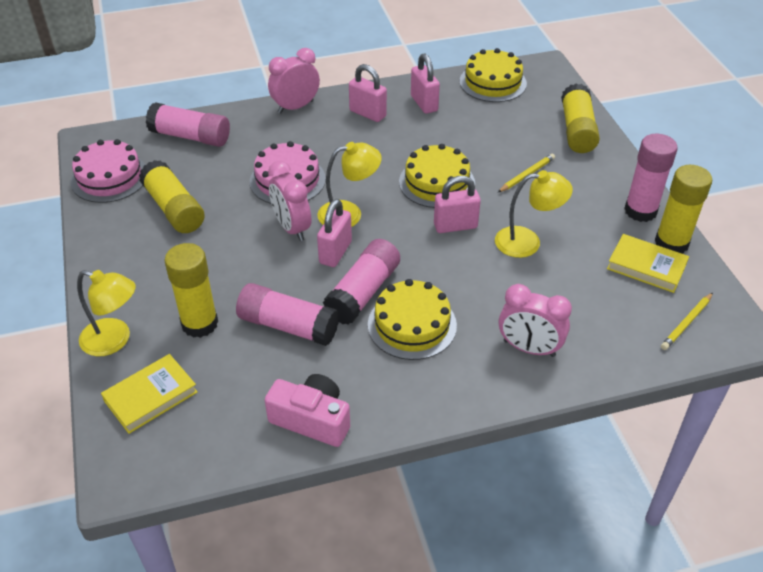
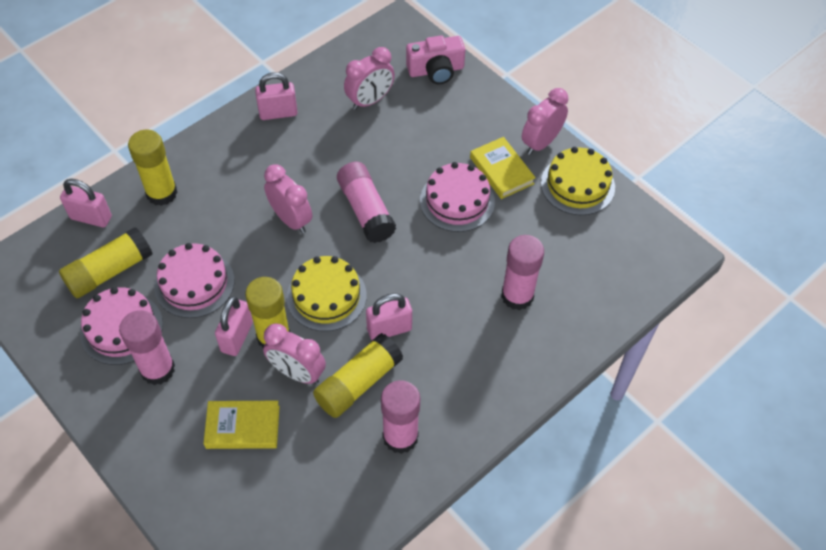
pink cake: [71,139,145,203] [250,141,326,204] = 2 -> [80,287,163,365] [154,243,234,318] [420,162,495,232] = 3
pink clock: [268,48,320,114] [268,161,311,241] [499,284,572,357] = 3 -> [263,323,326,384] [264,164,312,234] [344,47,395,110] [522,88,568,155] = 4
yellow cake: [368,279,457,360] [399,144,475,208] [460,48,527,102] = 3 -> [287,256,367,331] [541,147,615,215] = 2
yellow lamp: [77,270,136,357] [317,142,382,227] [495,170,573,258] = 3 -> none = 0
yellow pencil: [498,154,555,192] [661,293,713,350] = 2 -> none = 0

